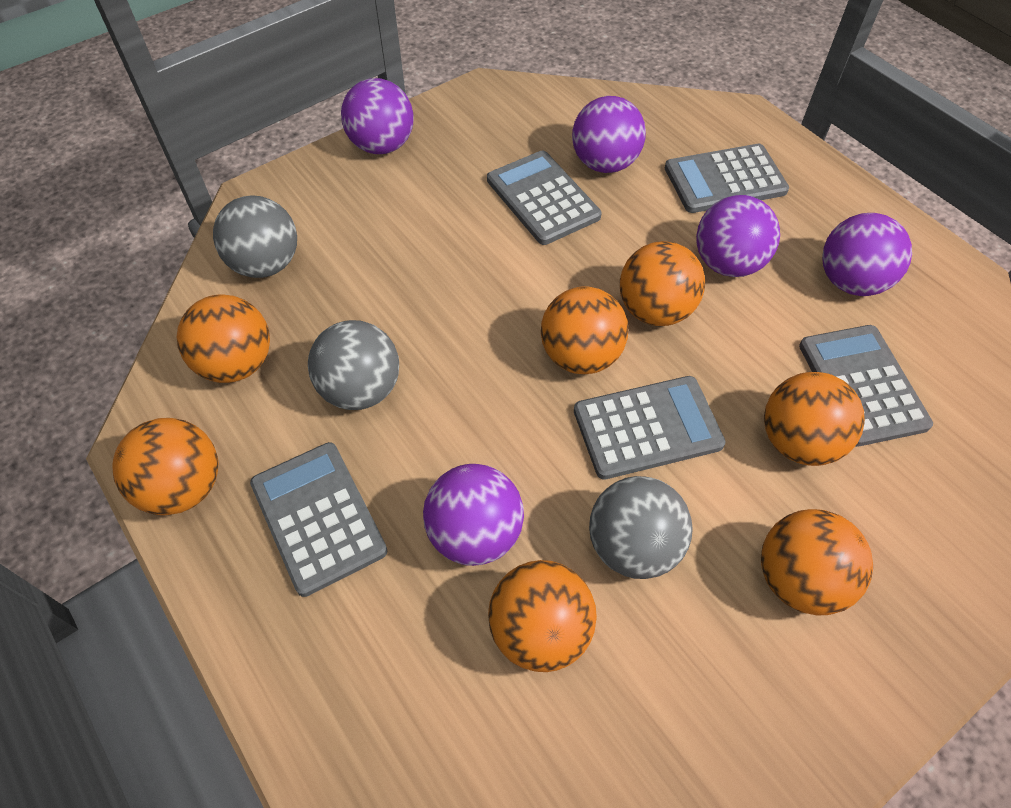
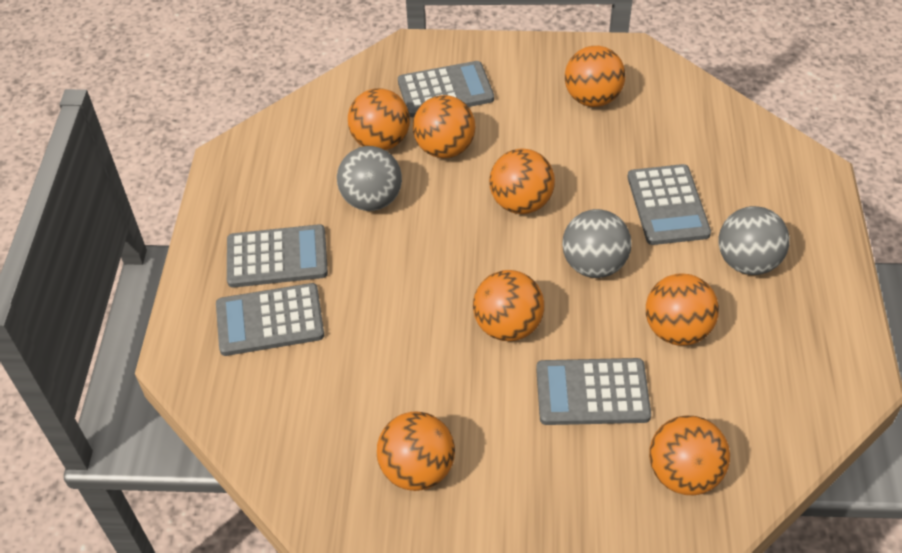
orange ball: [112,418,218,515] [177,294,270,383] [488,560,597,672] [541,286,629,374] [620,241,705,326] [761,509,873,616] [764,372,865,466] = 7 -> [348,88,410,150] [377,411,455,491] [413,95,476,158] [473,270,544,341] [489,148,555,214] [565,46,626,107] [646,273,719,345] [649,416,730,495] = 8
purple ball: [341,78,414,154] [423,464,524,566] [572,96,646,173] [696,195,780,277] [822,213,912,296] = 5 -> none = 0

